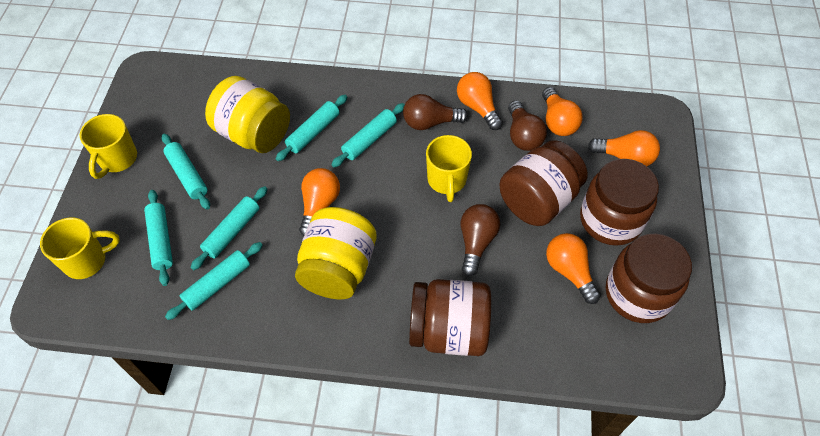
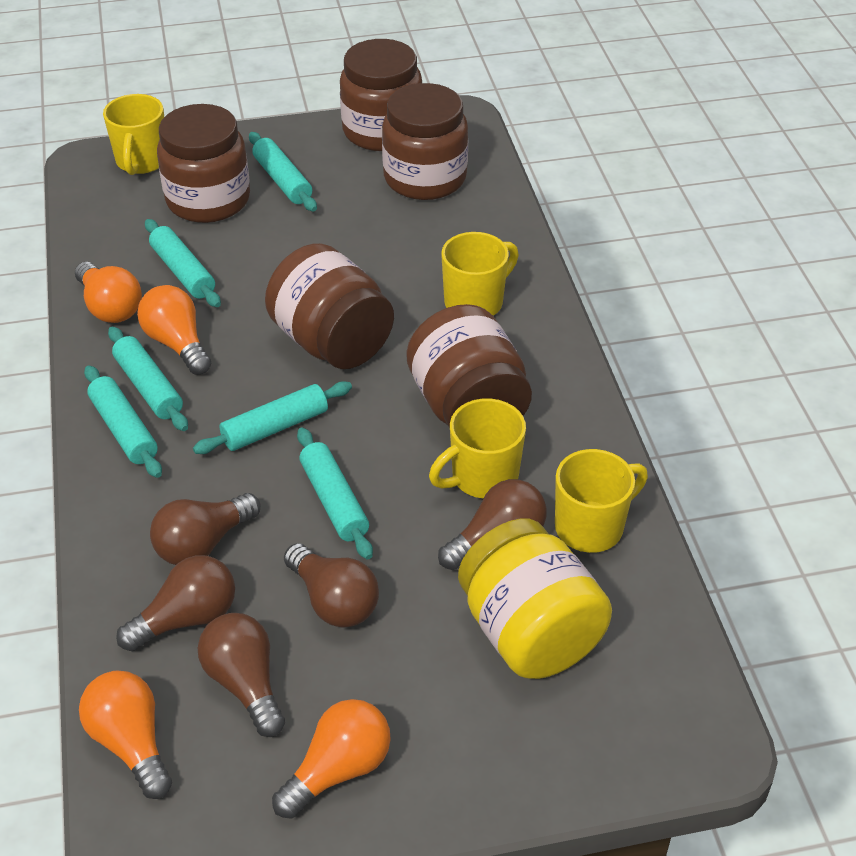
brown jar: [409,279,491,356] [499,140,588,226] [580,159,659,246] [606,234,692,323] = 4 -> [157,104,250,223] [265,243,394,369] [340,39,422,151] [382,83,468,200] [407,304,532,428] = 5
brown light bulb: [403,94,468,130] [461,204,500,276] [508,100,547,151] = 3 -> [116,555,235,651] [150,493,260,565] [198,613,285,737] [284,543,379,628] [438,479,547,570] = 5
orange light bulb: [299,168,340,236] [457,72,503,130] [542,87,583,136] [546,233,601,304] [588,130,660,166] = 5 -> [75,262,142,323] [79,671,172,799] [137,285,211,375] [272,699,391,819] = 4
yellow jar: [205,76,290,153] [295,207,376,299] = 2 -> [458,519,612,679] = 1
yellow mug: [40,217,120,279] [80,114,137,179] [426,135,472,202] = 3 -> [103,94,164,175] [429,398,526,499] [441,232,519,316] [555,449,648,553] = 4

